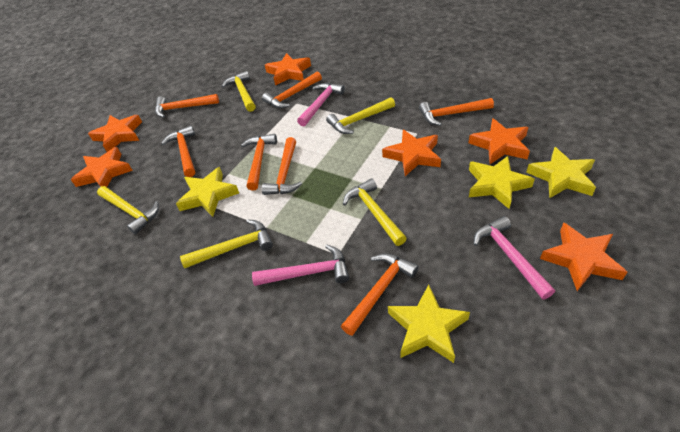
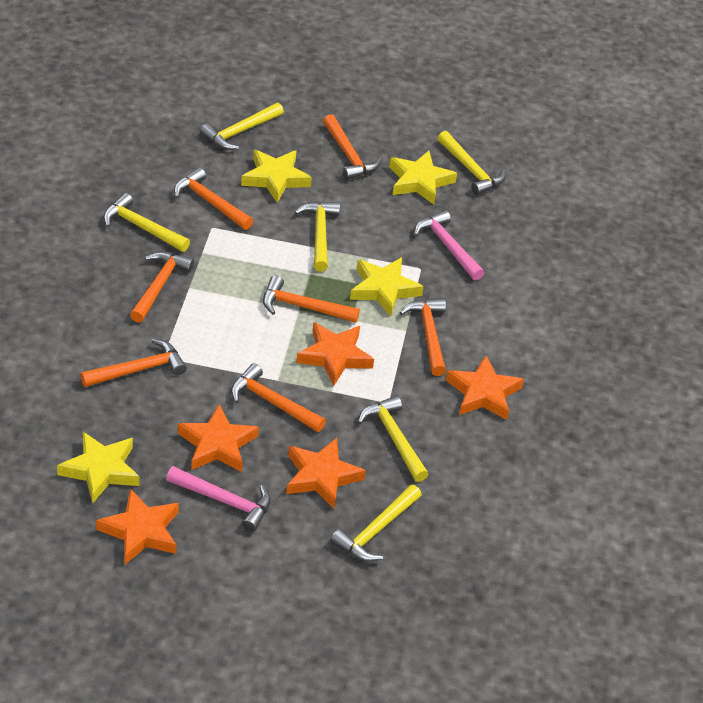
orange star: [71,147,133,187] [88,115,142,152] [265,53,311,85] [382,130,441,176] [469,118,530,164] [540,223,627,291] = 6 -> [96,489,179,564] [178,404,259,472] [286,438,366,509] [296,322,374,385] [446,356,524,420] = 5
pink hammer: [252,245,349,286] [297,83,345,126] [474,216,555,300] = 3 -> [166,466,271,532] [414,210,484,281] = 2
yellow hammer: [97,186,159,235] [180,219,273,268] [222,71,256,112] [326,97,395,134] [343,178,407,246] = 5 -> [103,193,190,252] [200,103,284,150] [295,201,340,271] [330,484,422,562] [358,396,429,482] [437,131,506,195] = 6

